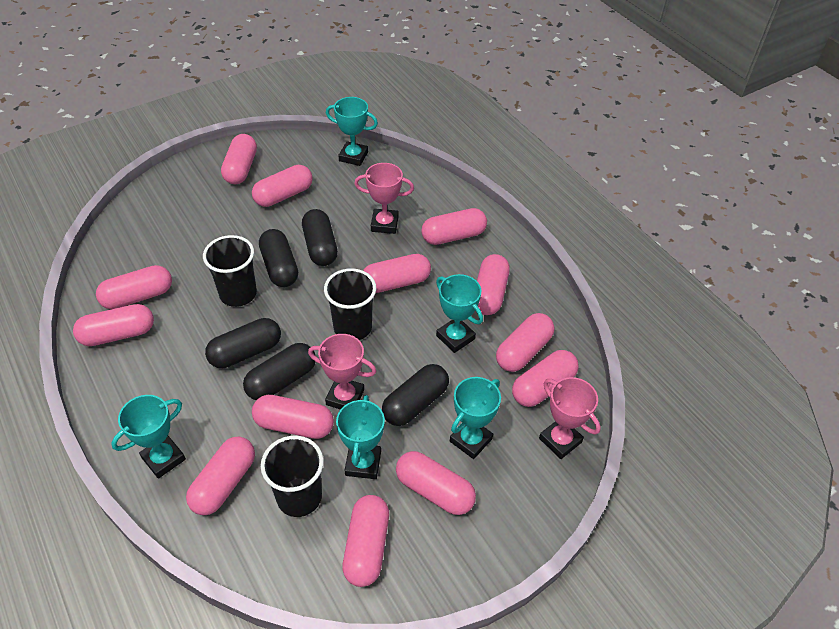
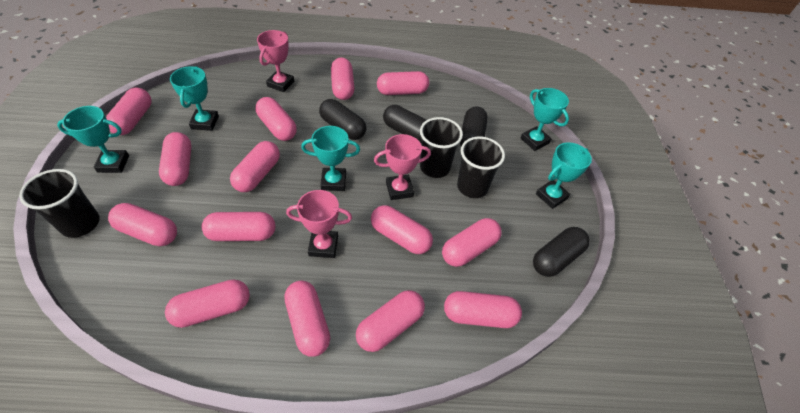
black capsule: [205,318,281,368] [243,343,315,400] [259,229,298,287] [302,209,338,266] [382,364,449,426] = 5 -> [319,99,366,140] [383,105,426,143] [460,106,488,146] [533,227,590,277] = 4
pink capsule: [73,304,154,346] [96,265,172,309] [186,437,255,515] [221,134,257,184] [252,165,313,207] [252,395,334,439] [342,495,389,587] [363,254,431,293] [396,451,476,515] [421,208,487,245] [477,254,510,315] [496,313,554,372] [512,350,579,407] = 13 -> [106,88,152,135] [108,203,177,246] [159,132,191,186] [165,279,250,328] [202,212,275,241] [230,141,280,192] [255,97,297,141] [284,281,330,357] [331,58,354,100] [356,290,425,352] [371,205,433,254] [377,71,429,95] [442,218,502,267] [444,291,522,328] = 14

